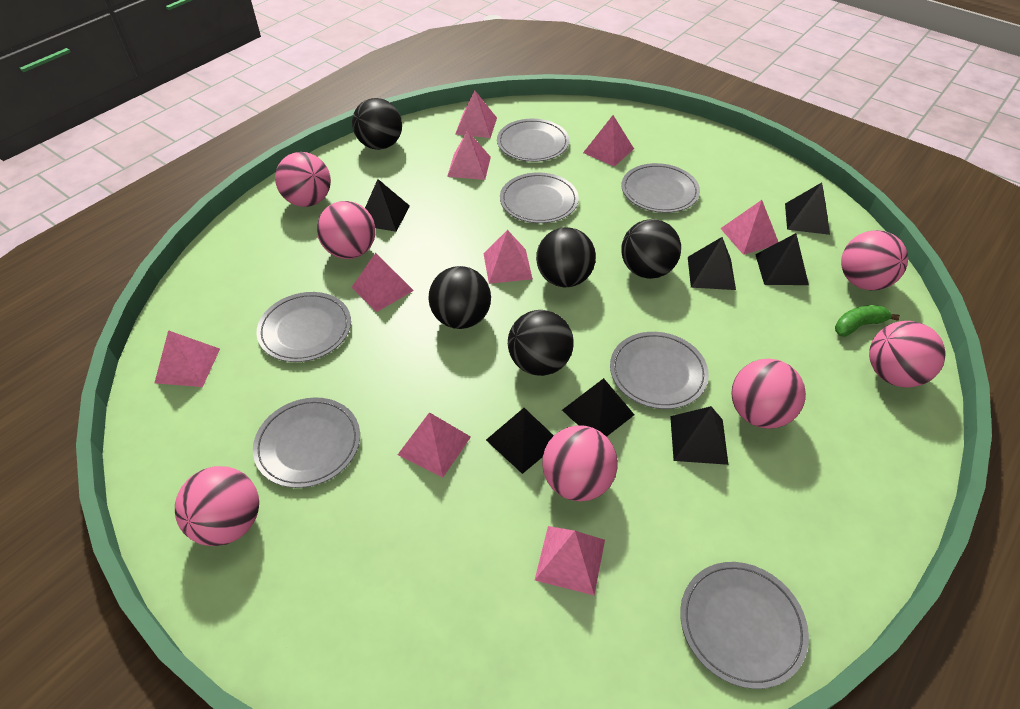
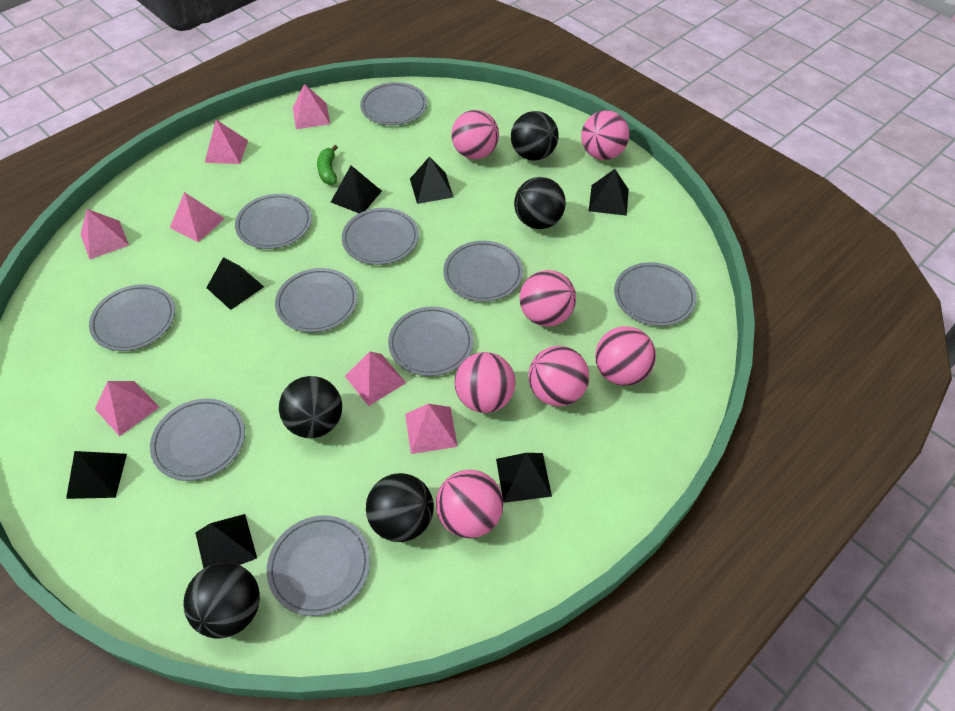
grey plate: [253,397,360,488] [257,292,351,362] [497,119,569,162] [500,172,579,223] [610,332,709,409] [621,163,700,213] [680,562,809,689] = 7 -> [89,284,175,351] [150,398,245,481] [235,194,312,249] [267,515,370,616] [275,268,358,332] [342,208,419,265] [360,82,427,125] [388,307,473,376] [443,241,523,302] [614,262,697,326] = 10
pink pyramid: [154,330,220,387] [351,253,414,312] [398,412,471,477] [447,130,491,180] [455,91,497,138] [484,230,533,284] [535,526,605,595] [583,115,634,167] [720,200,778,255] = 9 -> [81,209,129,260] [95,381,159,436] [170,192,225,242] [205,120,248,164] [293,84,330,129] [345,352,406,406] [405,404,458,454] = 7

